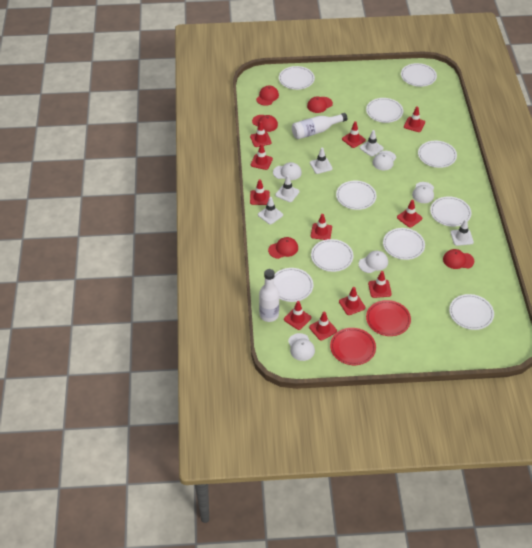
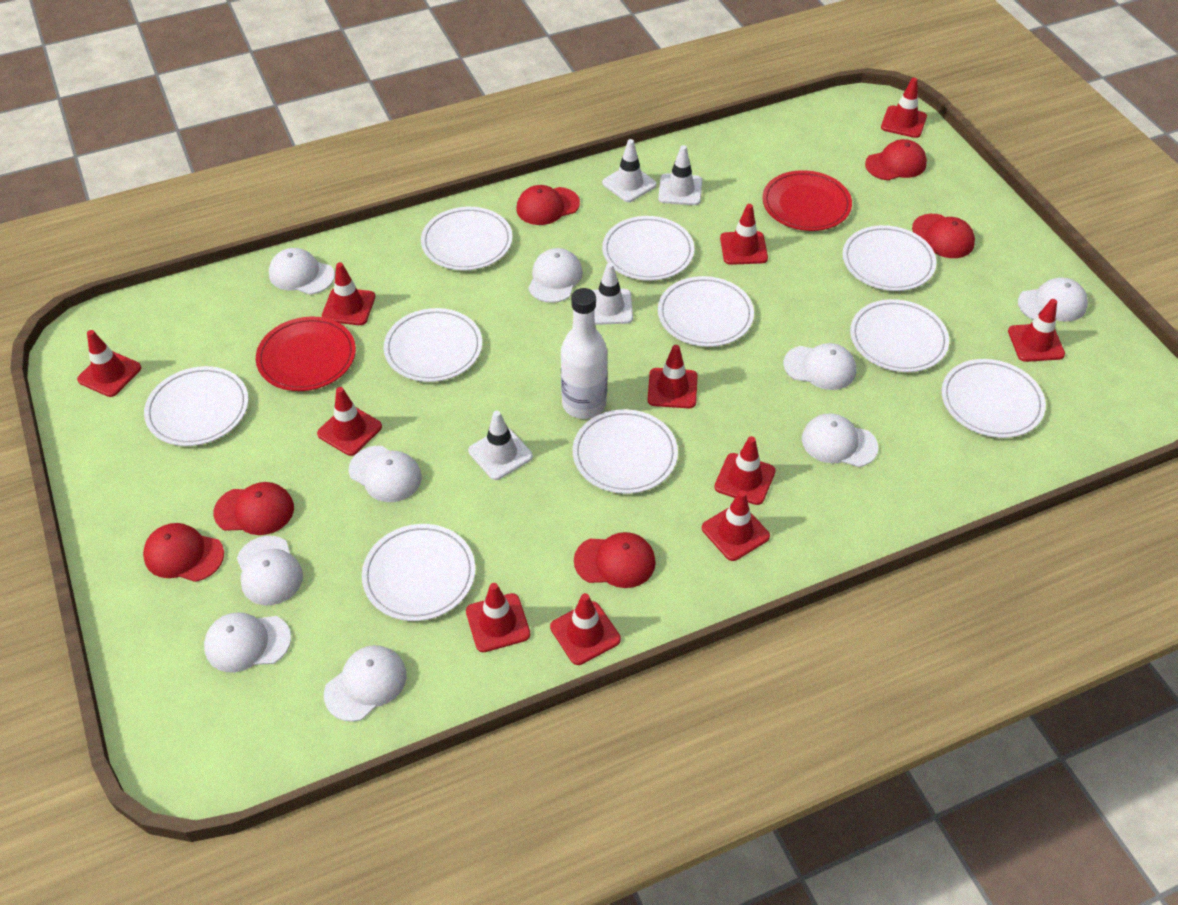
red cap: [252,115,278,132] [256,85,279,106] [268,237,298,259] [307,97,333,113] [443,249,474,269] = 5 -> [143,523,224,582] [213,482,294,535] [516,185,580,225] [574,532,656,588] [865,139,927,180] [912,214,975,258] = 6
white bottle: [259,269,279,322] [292,113,348,139] = 2 -> [561,288,608,419] = 1
white cap: [273,162,302,180] [288,333,315,361] [358,251,388,273] [373,151,396,170] [412,182,434,203] = 5 -> [204,612,291,672] [237,536,303,605] [269,248,335,295] [324,645,407,722] [349,446,422,502] [528,248,583,303] [784,343,856,390] [802,413,878,467] [1018,277,1088,322] = 9
white traffic cone: [258,197,283,224] [275,175,300,202] [310,148,333,174] [360,130,384,157] [450,219,474,246] = 5 -> [468,411,533,480] [592,263,633,325] [602,139,657,202] [658,145,702,205] = 4

